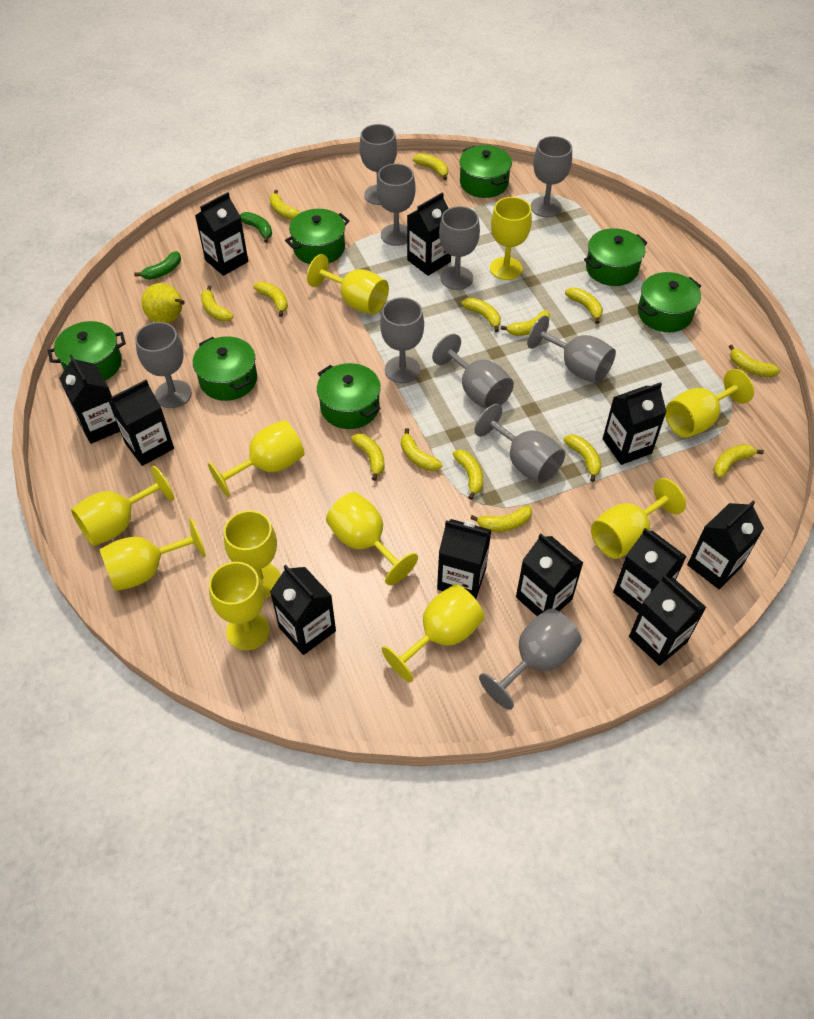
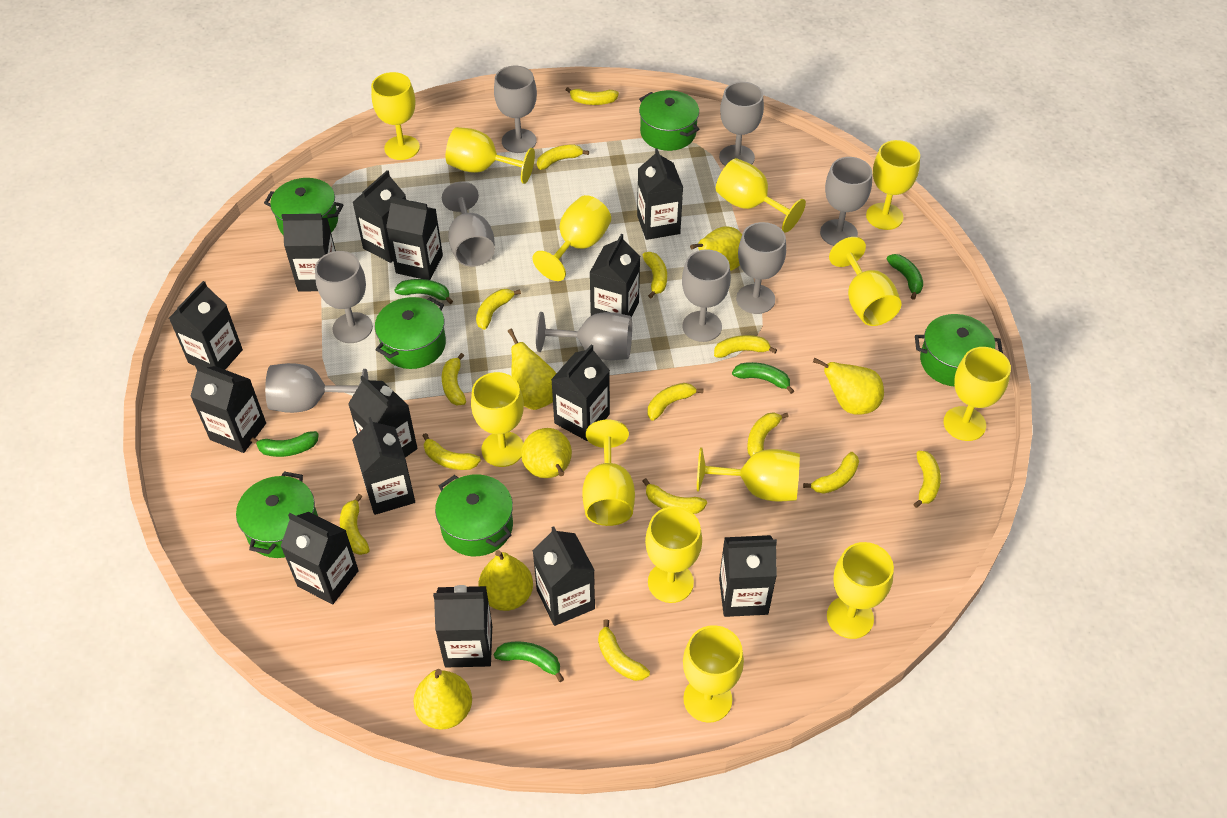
black carton: [59,355,120,444] [109,380,174,466] [195,192,248,276] [270,565,336,655] [407,192,451,276] [437,519,491,599] [516,534,583,616] [603,382,666,465] [613,528,687,613] [629,575,706,666] [687,501,764,589] = 11 -> [169,281,243,370] [190,364,266,453] [280,512,359,605] [282,214,336,292] [348,375,418,457] [352,170,406,263] [352,417,415,515] [386,197,443,280] [433,585,492,667] [532,526,595,626] [551,344,610,441] [590,234,640,317] [637,148,683,240] [719,535,777,617] = 14
green banana: [134,251,181,280] [240,212,272,243] = 2 -> [251,431,319,457] [394,279,453,304] [494,641,564,682] [732,362,794,394] [887,254,923,300] = 5
green pot: [48,321,126,381] [193,336,257,401] [285,209,349,264] [317,363,381,429] [459,145,512,198] [584,228,647,286] [638,272,701,332] = 7 -> [236,471,318,558] [264,178,343,235] [375,297,446,369] [435,474,513,556] [639,90,700,151] [915,314,1003,387] = 6
grey goblet: [135,322,192,408] [360,124,397,205] [377,164,415,246] [380,297,424,383] [432,334,514,409] [439,206,480,290] [475,404,565,484] [479,608,582,710] [527,315,616,384] [531,136,572,217] = 10 -> [265,363,368,413] [315,251,373,343] [442,182,495,267] [494,66,537,153] [536,312,632,360] [682,249,731,342] [719,82,764,166] [736,222,786,314] [820,157,872,246] = 9
yellow goblet: [71,466,174,546] [99,518,206,591] [208,420,305,497] [209,562,270,650] [224,510,281,598] [307,254,389,315] [326,492,418,585] [382,584,485,682] [490,197,532,280] [591,478,686,559] [665,369,754,438] = 11 -> [371,72,420,160] [446,127,535,184] [471,372,524,467] [532,195,611,281] [582,420,635,526] [645,507,702,603] [683,625,744,723] [697,447,800,502] [716,158,806,233] [827,542,894,639] [829,237,902,326] [866,140,920,230] [943,347,1011,441] = 13
yellow pear: [142,283,185,323] = 1 -> [414,669,472,730] [478,550,533,611] [508,329,557,410] [521,428,572,478] [690,226,742,271] [813,358,884,415] = 6

